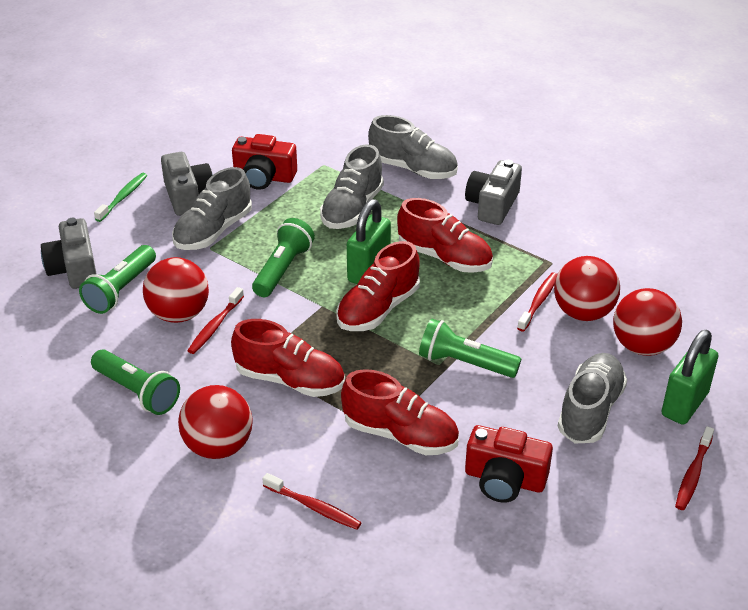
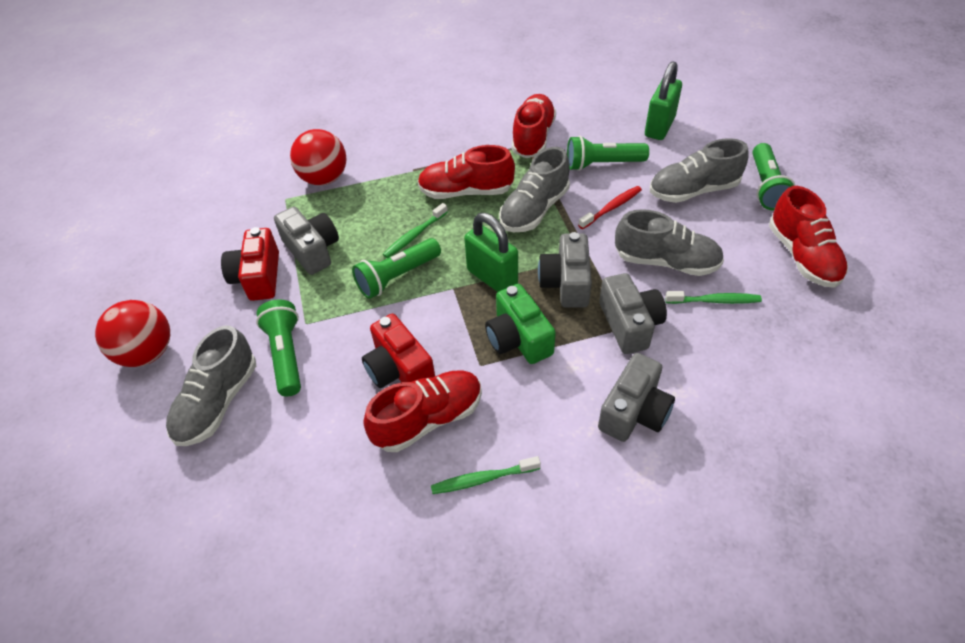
green camera: none = 0 -> [485,284,556,364] = 1
green toothbrush: [94,173,147,222] = 1 -> [383,203,448,258] [431,456,541,494] [665,291,762,304] = 3
grey camera: [41,218,97,289] [161,152,213,216] [465,160,522,225] = 3 -> [274,207,339,275] [538,232,592,308] [598,353,675,442] [599,273,667,354] = 4
red ball: [143,257,209,323] [178,385,252,459] [554,256,620,321] [613,288,682,356] = 4 -> [95,300,170,367] [290,129,347,186] = 2
red toothbrush: [187,287,244,354] [262,473,361,530] [517,273,557,332] [675,426,714,510] = 4 -> [578,186,642,229] = 1

